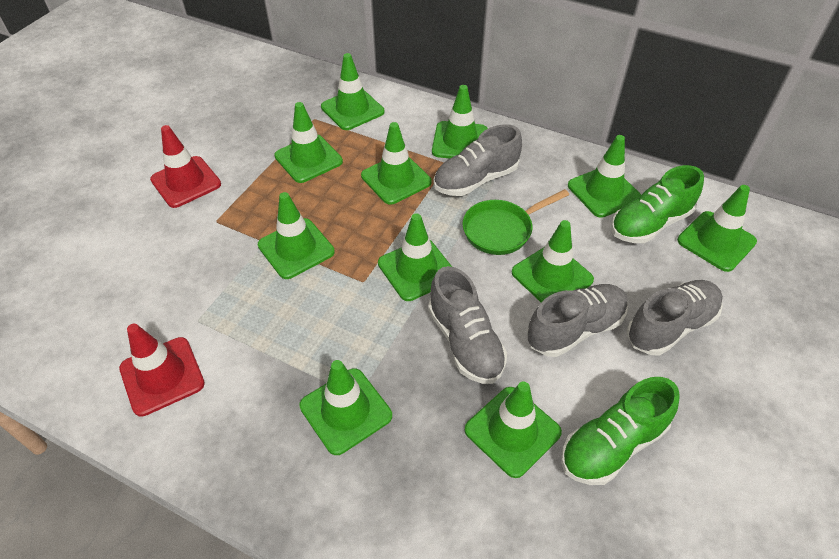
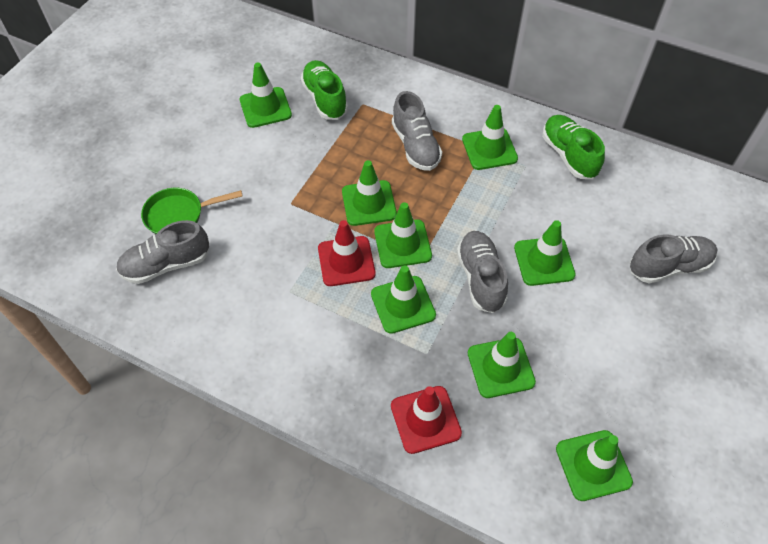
green traffic cone: [258,192,335,279] [275,102,343,183] [299,360,392,455] [321,53,384,130] [361,122,432,205] [378,213,452,301] [432,85,488,158] [465,381,562,478] [512,220,594,303] [568,135,641,218] [677,185,757,272] = 11 -> [240,63,292,128] [342,160,397,226] [371,265,436,334] [374,202,432,268] [462,105,518,170] [468,332,536,398] [514,220,576,286] [556,430,633,501] = 8

